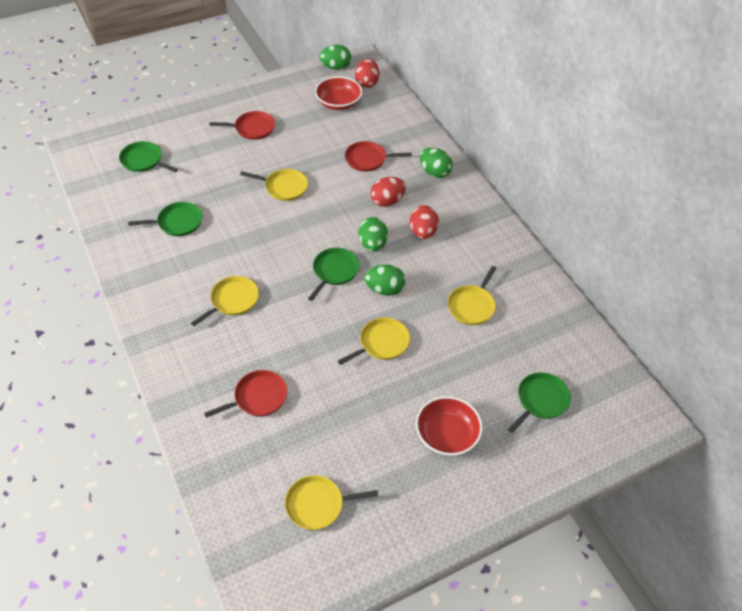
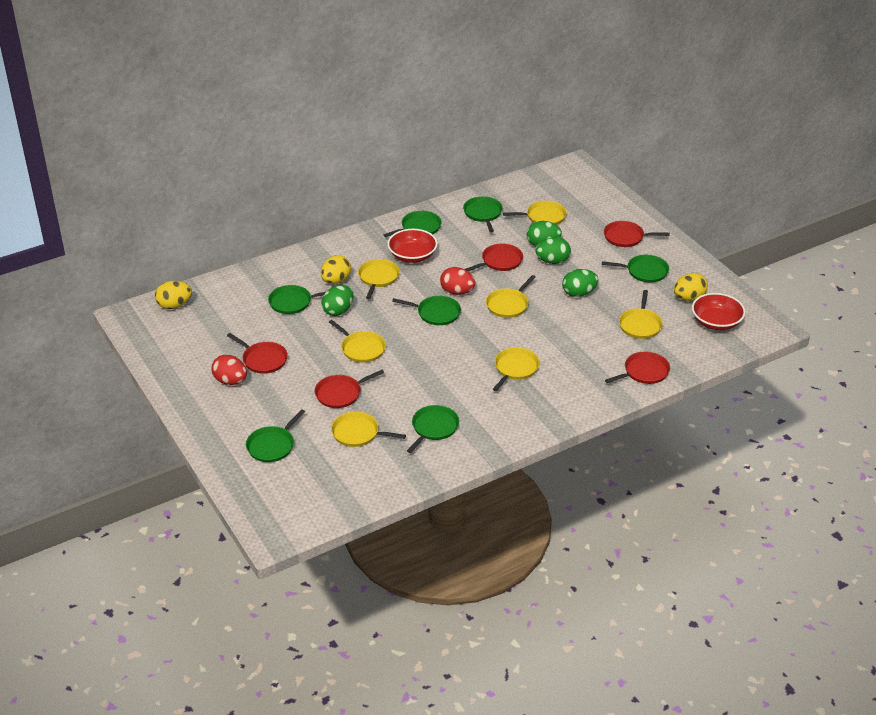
green pan: [119,141,178,172] [128,202,202,236] [308,248,360,301] [508,372,571,433] = 4 -> [246,409,305,462] [268,285,326,314] [384,211,441,237] [392,296,461,325] [407,405,459,453] [463,196,503,232] [602,255,669,282] = 7
red egg: [355,59,379,88] [370,177,406,207] [410,205,439,239] = 3 -> [212,354,247,385] [440,267,475,295] = 2
red pan: [204,370,287,418] [209,111,275,140] [345,141,412,171] = 3 -> [227,333,288,374] [315,370,384,408] [465,244,523,272] [604,221,670,247] [605,352,670,384] = 5
yellow egg: none = 0 -> [155,281,192,309] [321,255,351,284] [674,273,708,301] = 3
yellow pan: [191,276,259,326] [240,169,308,201] [285,475,378,530] [338,318,410,365] [448,266,496,325] = 5 -> [329,320,386,363] [331,411,406,447] [358,259,400,299] [486,275,536,318] [493,347,540,391] [503,201,566,225] [619,290,663,339] = 7

